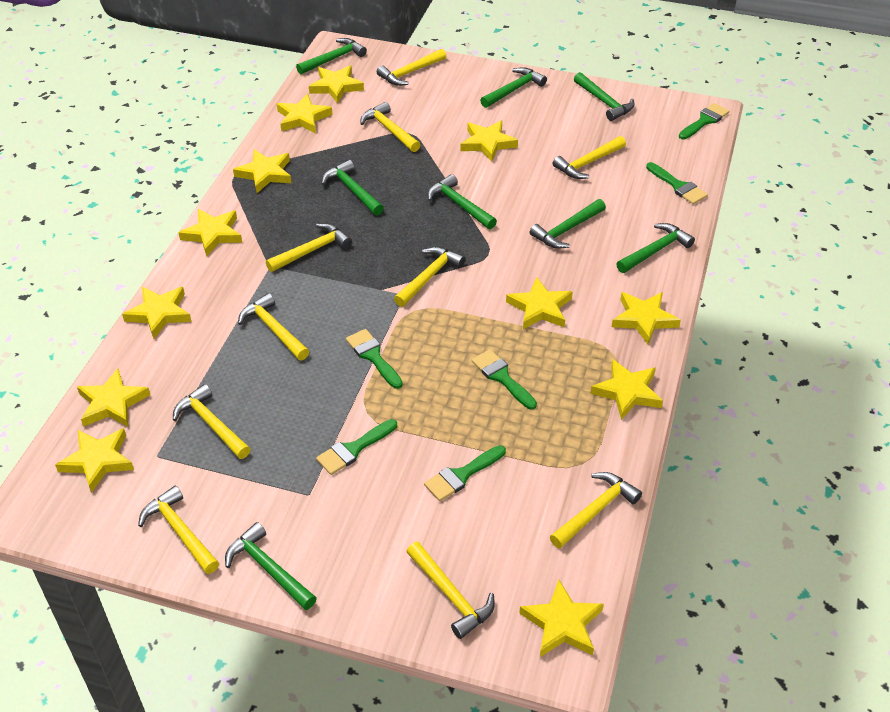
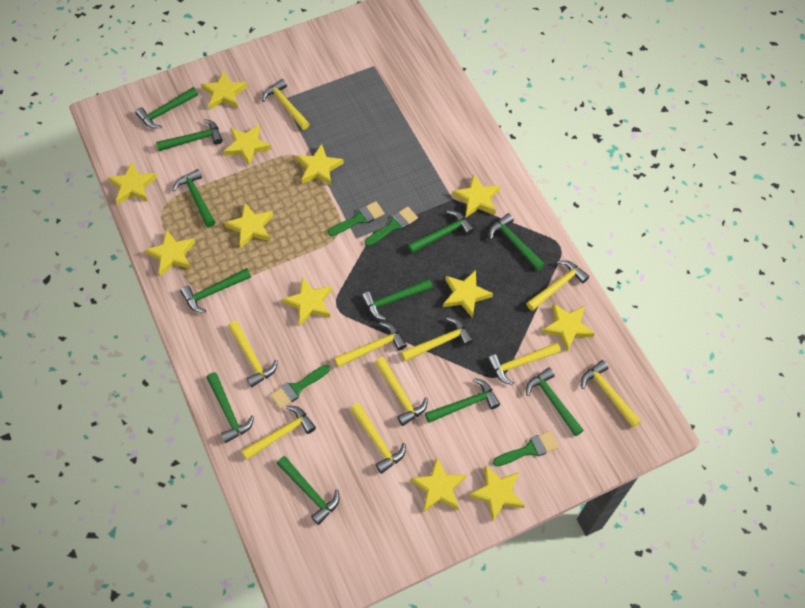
green brush: [316,419,397,475] [346,329,403,389] [424,445,506,501] [472,349,537,410] [646,162,708,205] [679,103,729,140] = 6 -> [270,365,330,409] [328,201,384,236] [365,206,418,246] [493,431,559,466] = 4
green hammer: [225,522,317,610] [296,38,367,74] [322,160,384,215] [428,174,497,229] [480,67,547,108] [530,199,606,249] [574,72,634,121] [617,223,695,273] = 8 -> [135,87,198,128] [156,119,223,151] [173,169,215,227] [180,268,251,313] [206,372,254,443] [277,456,339,525] [361,279,432,320] [407,210,474,253] [425,378,500,423] [489,213,545,271] [526,368,584,436] = 11

